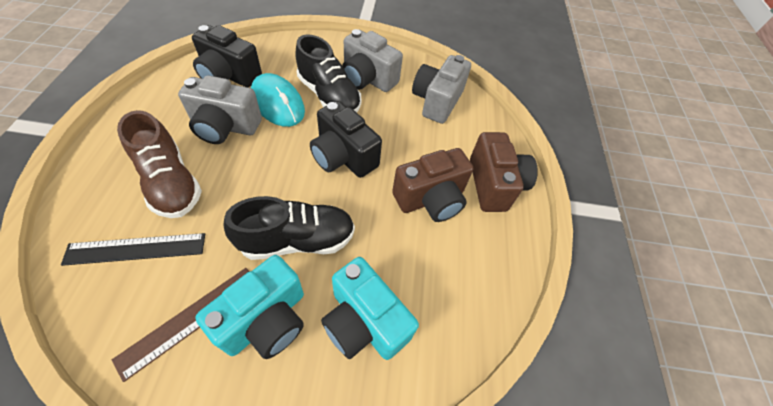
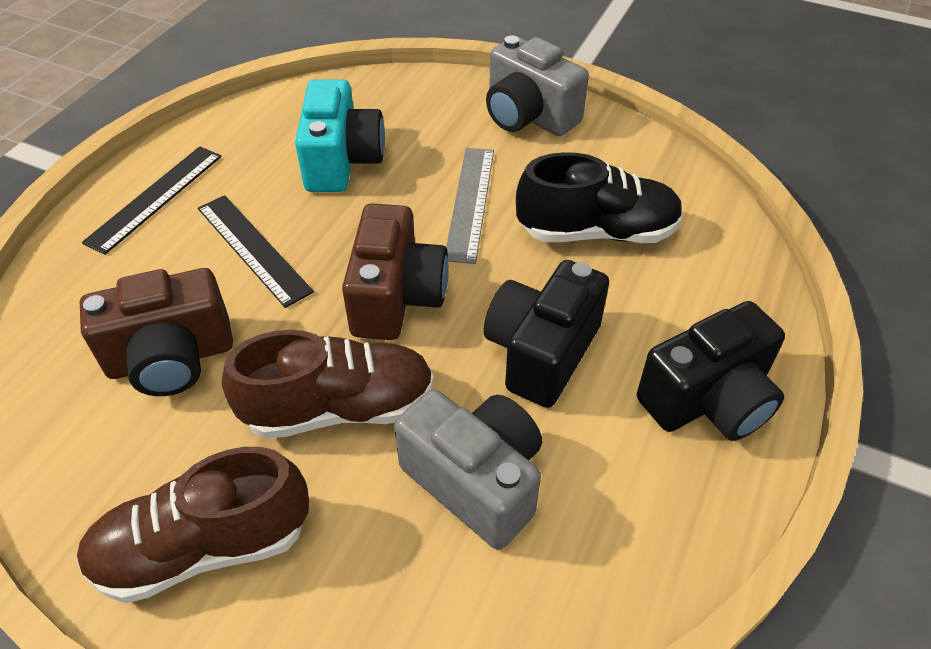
black ruler: [61,233,205,266] = 1 -> [82,146,222,255] [198,195,314,308] = 2
black shoe: [223,196,355,260] [296,34,361,113] = 2 -> [516,152,683,243] = 1
brown ruler: [112,268,249,382] = 1 -> none = 0
brown shoe: [117,110,202,218] = 1 -> [77,447,309,603] [222,330,434,439] = 2
grey camera: [178,75,262,144] [342,29,403,92] [412,55,471,124] = 3 -> [394,389,542,550] [486,35,589,136] = 2
grey ruler: none = 0 -> [446,148,494,264] = 1
turquoise camera: [195,255,304,359] [321,257,419,360] = 2 -> [295,79,385,192] = 1
turquoise mouse: [251,73,305,127] = 1 -> none = 0

